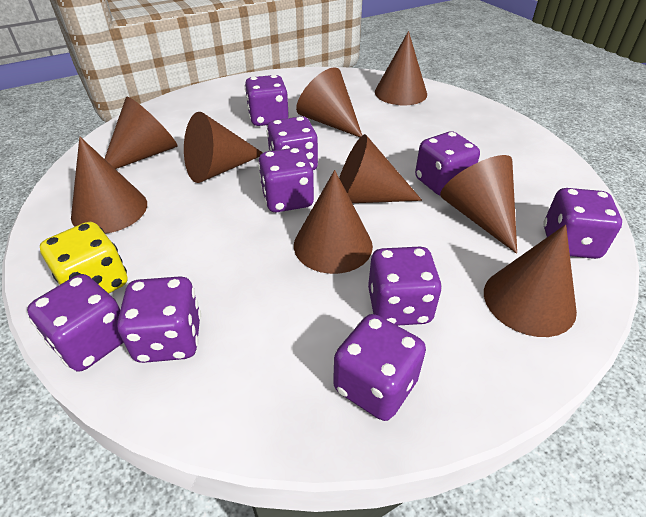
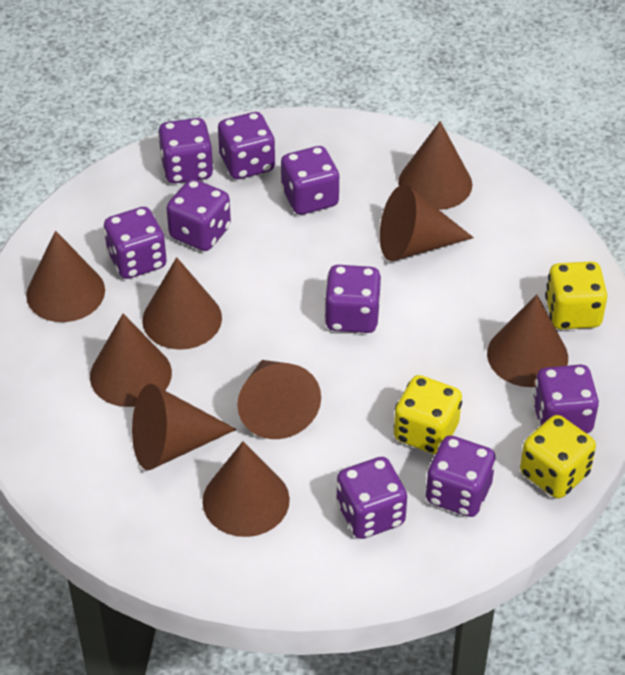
yellow dice: [40,222,127,294] = 1 -> [394,375,462,454] [520,415,596,499] [545,261,608,329] = 3

